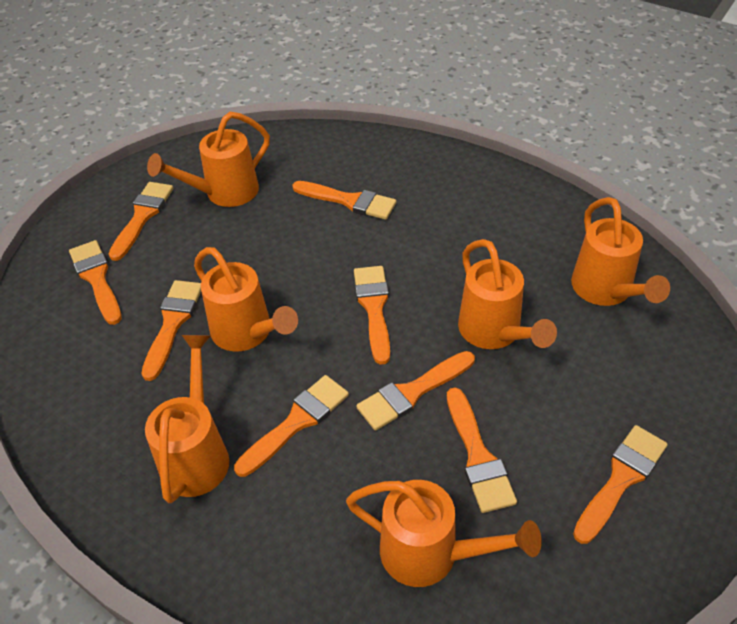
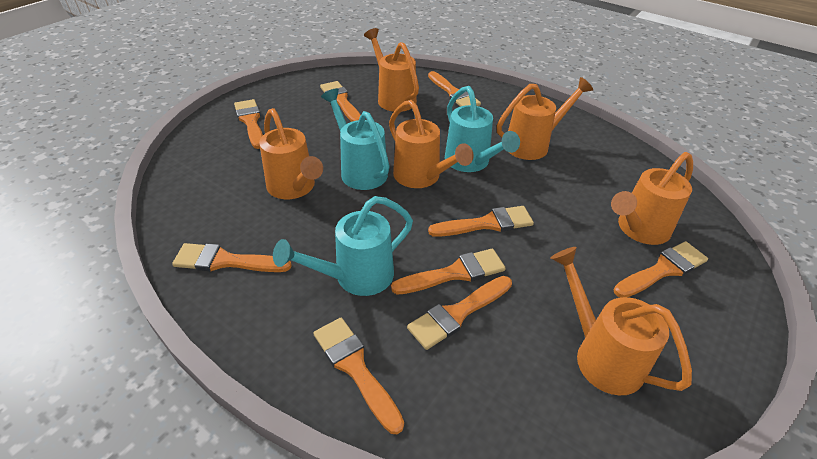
turquoise watering can: none = 0 -> [273,196,413,296] [321,88,390,190] [445,86,520,172] = 3

